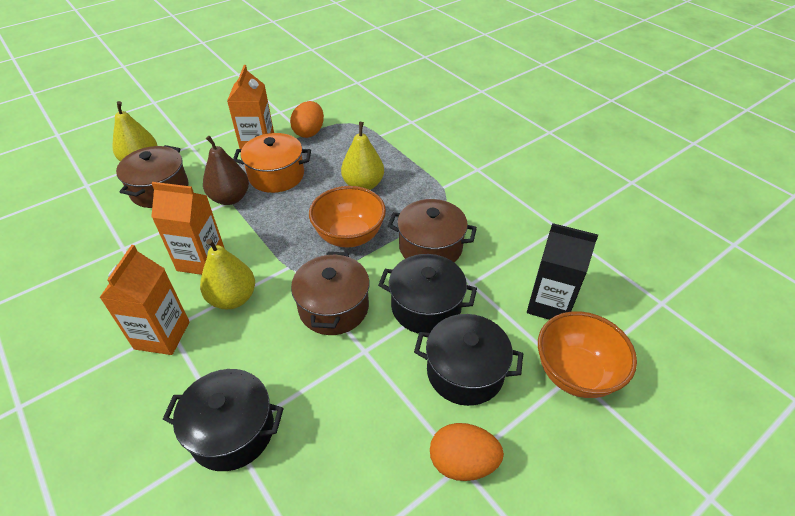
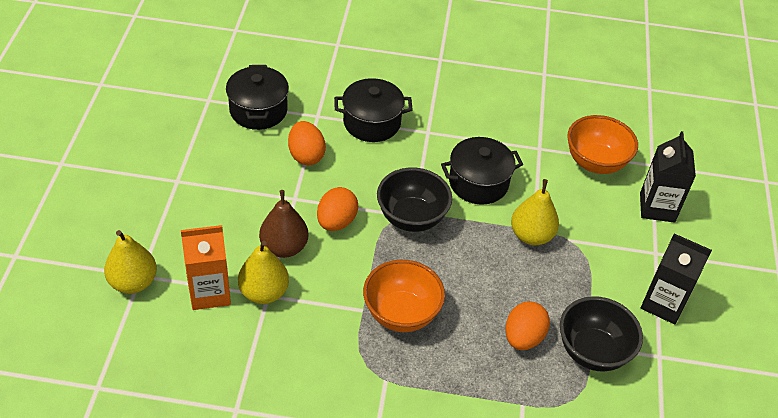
black bowl: none = 0 -> [377,168,452,232] [560,296,643,372] = 2
black carton: [527,223,598,320] = 1 -> [640,131,696,223] [641,234,712,324] = 2
brown pot: [116,145,189,208] [291,252,370,335] [388,199,477,262] = 3 -> none = 0
orange carton: [99,245,190,355] [151,182,224,275] [227,65,274,149] = 3 -> [181,225,231,310] = 1
orange egg: [290,101,324,138] [430,423,504,481] = 2 -> [288,121,326,165] [317,187,358,231] [505,301,550,350] = 3
orange pot: [233,133,311,193] = 1 -> none = 0

